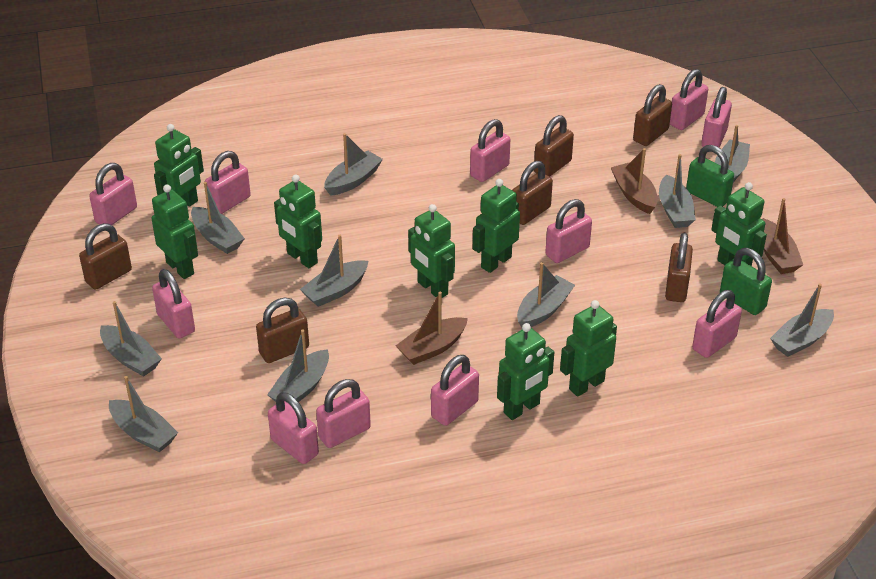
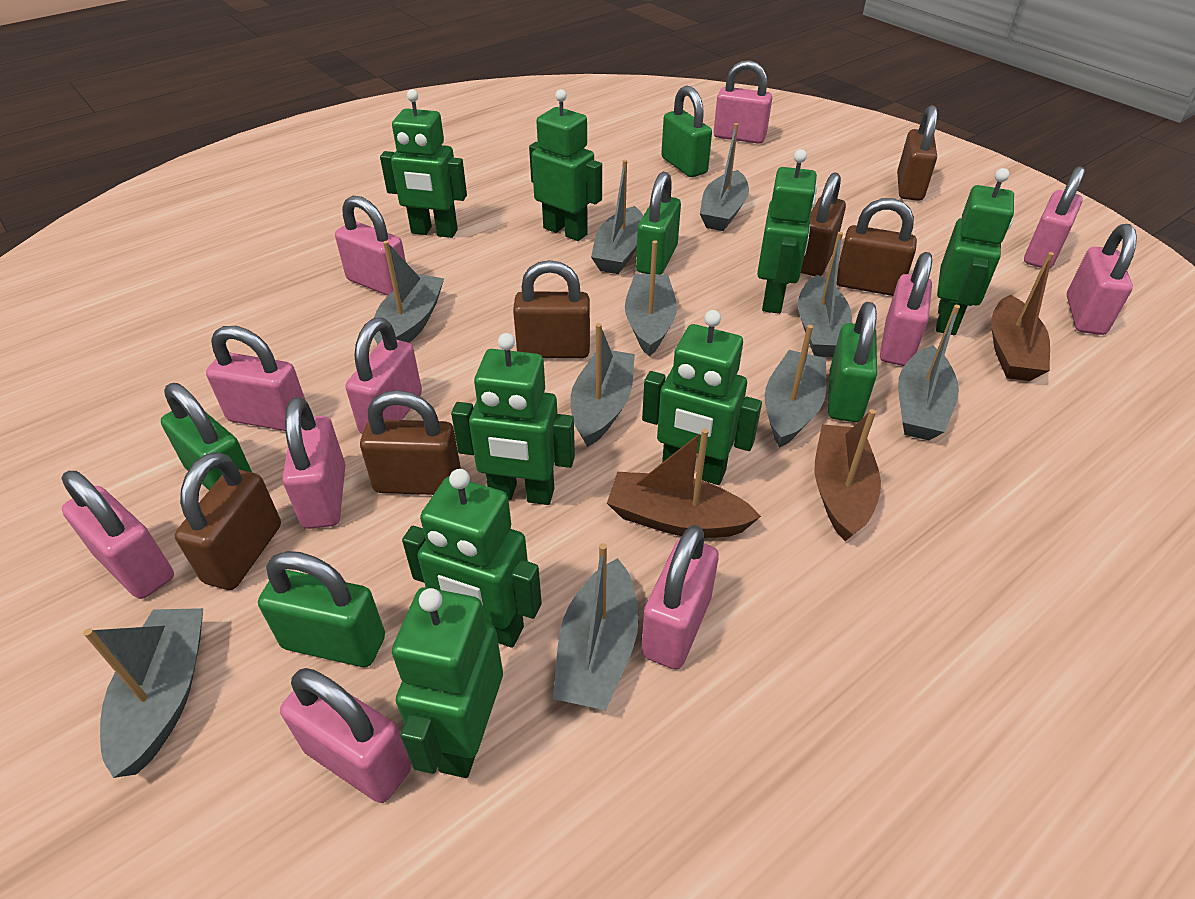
green padlock: [686,145,734,207] [720,248,772,315] = 2 -> [161,383,252,490] [258,551,385,667] [636,172,681,274] [661,86,712,177] [828,302,877,422] = 5

